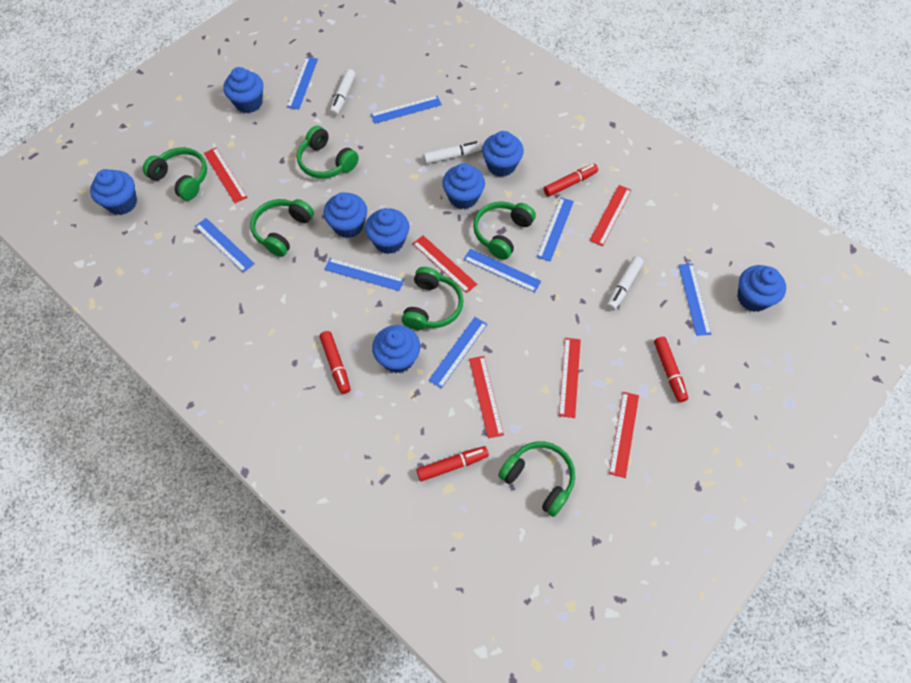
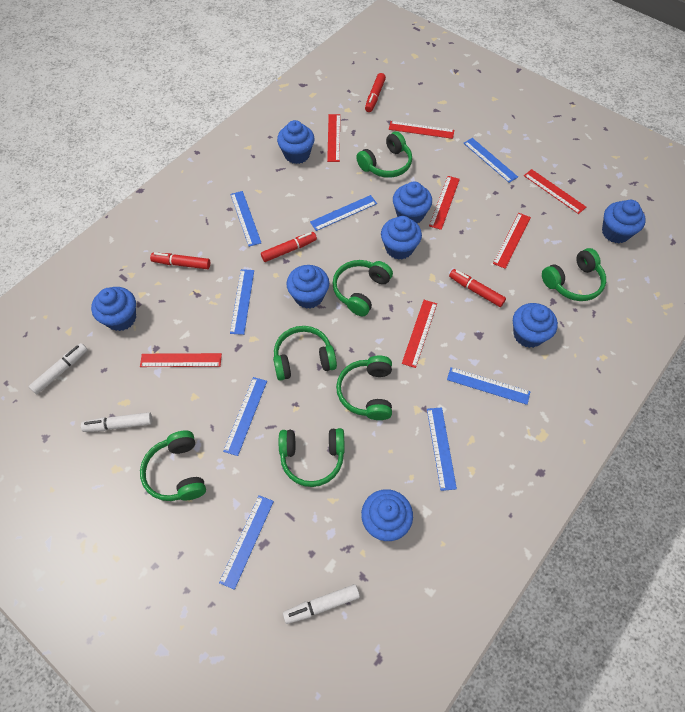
green headphones: [143,147,207,200] [250,199,314,257] [297,126,359,179] [402,267,463,330] [473,201,536,260] [498,441,575,517] = 6 -> [140,431,206,501] [273,326,337,381] [279,428,345,487] [332,260,393,316] [336,356,392,420] [356,131,412,178] [542,248,606,301] = 7
red ruler: [204,148,248,203] [413,235,477,293] [469,356,504,438] [559,338,581,418] [590,185,632,246] [609,392,639,478] = 6 -> [140,353,222,367] [327,114,340,162] [389,121,454,139] [402,300,437,368] [429,176,460,230] [493,213,531,269] [524,169,586,214] = 7

